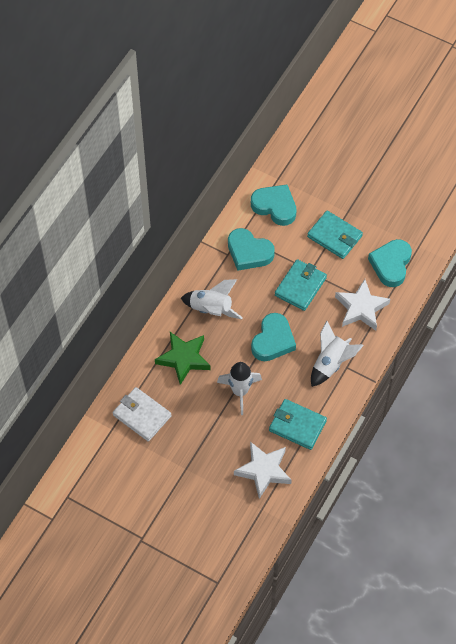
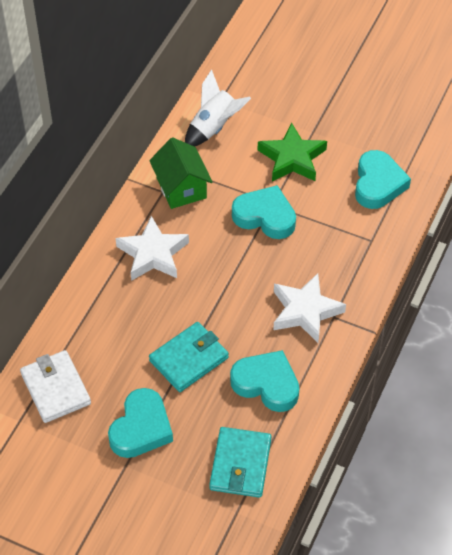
green house: none = 0 -> [149,137,213,209] = 1
turquoise wallet: [269,399,327,450] [275,259,327,311] [307,211,363,259] = 3 -> [149,322,229,392] [209,427,272,498] = 2
white rocket: [181,279,243,319] [217,362,262,415] [311,321,364,387] = 3 -> [185,69,251,147] = 1

